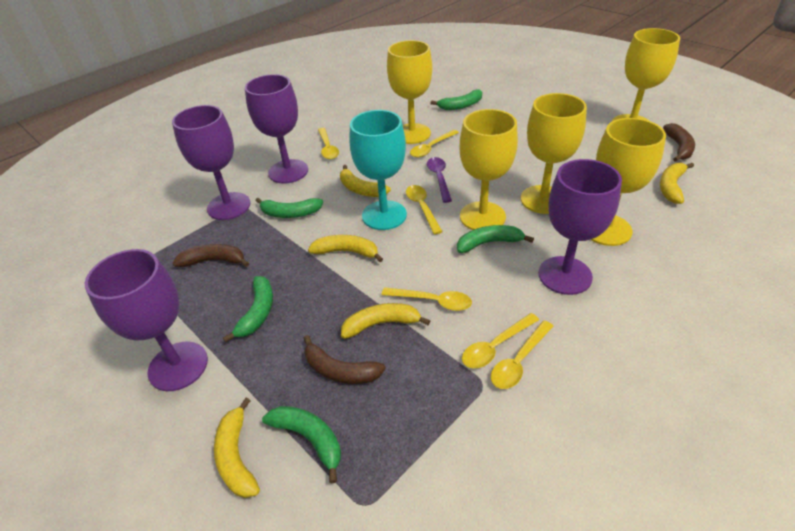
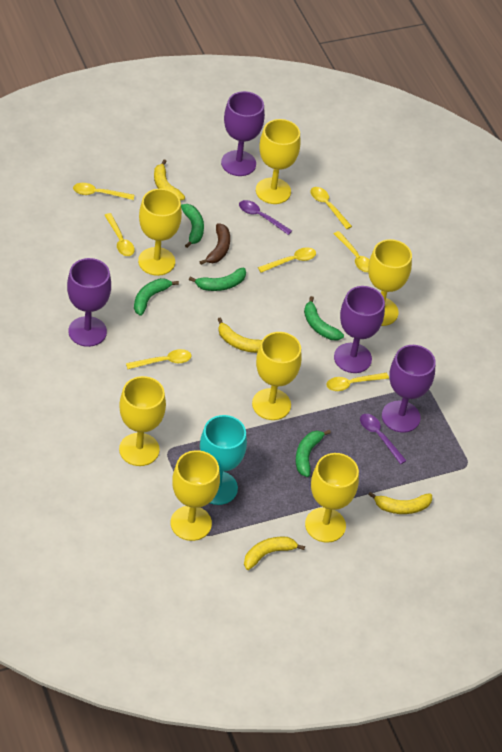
brown banana: [172,244,249,267] [303,335,386,384] [663,123,695,162] = 3 -> [200,223,230,265] = 1
purple spoon: [427,157,452,203] = 1 -> [239,200,292,235] [360,414,406,464] = 2
yellow banana: [214,398,260,498] [308,235,383,262] [340,165,391,197] [341,303,430,339] [660,163,694,204] = 5 -> [154,160,185,201] [218,317,262,353] [244,537,305,570] [368,492,432,514] = 4
yellow goblet: [387,40,432,144] [459,109,518,230] [521,93,587,214] [590,118,666,246] [612,28,680,121] = 5 -> [119,376,166,466] [138,189,182,276] [171,450,220,541] [252,332,302,420] [256,119,301,204] [305,453,359,543] [368,239,412,326] = 7
yellow spoon: [318,128,339,159] [381,287,472,311] [406,185,443,234] [410,130,459,157] [462,313,539,368] [491,320,553,389] = 6 -> [73,183,134,200] [104,213,135,256] [126,349,191,369] [258,247,316,273] [311,187,352,229] [326,373,389,391] [334,231,369,272] = 7

